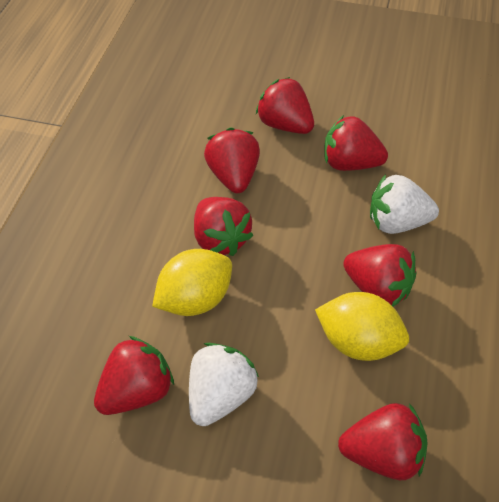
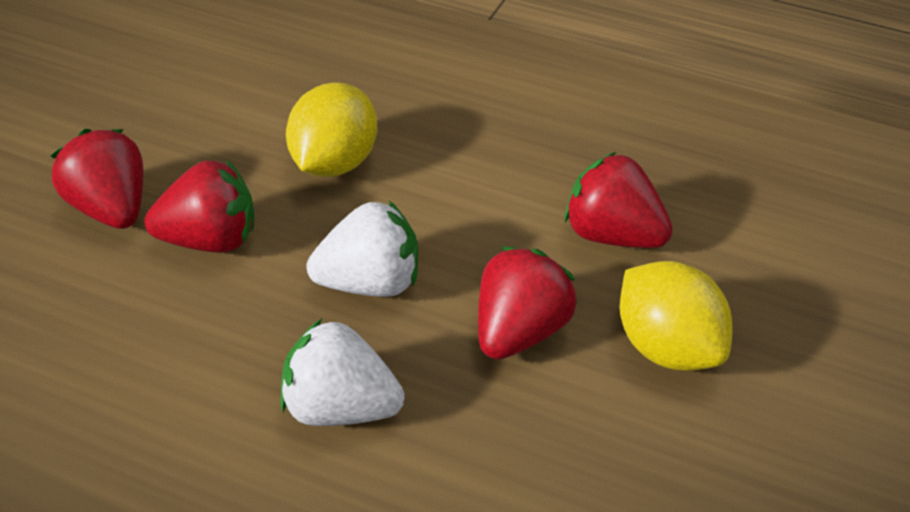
red strawberry: [94,336,174,415] [194,197,254,256] [204,127,260,193] [256,77,314,134] [325,115,388,171] [338,403,428,480] [343,244,416,306] = 7 -> [51,129,143,229] [145,160,254,253] [478,247,577,360] [564,152,673,248] = 4

